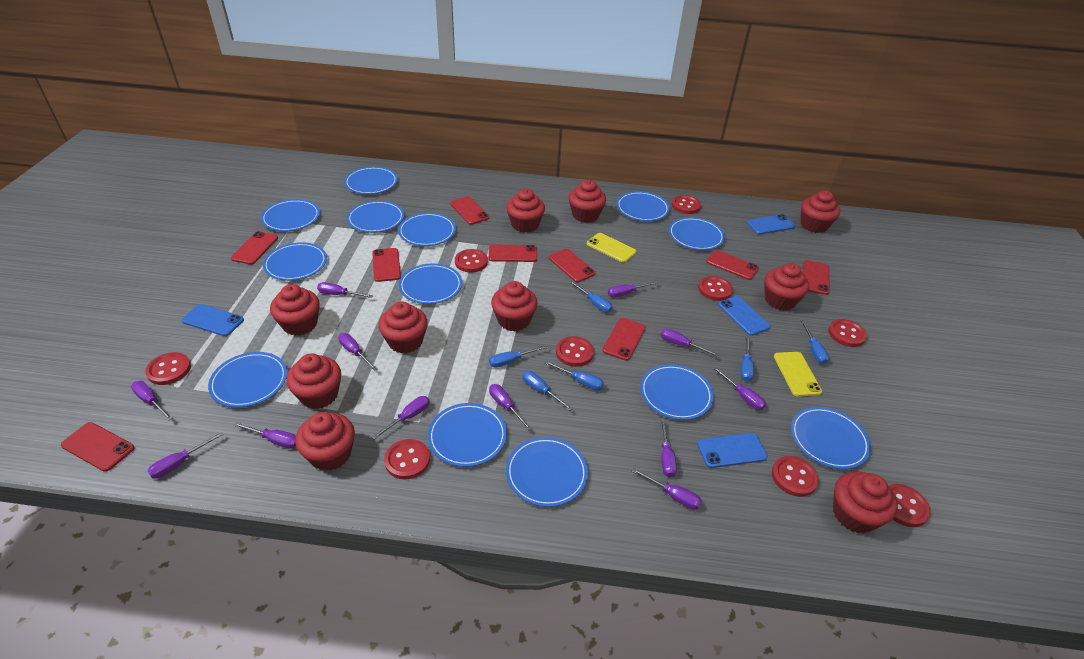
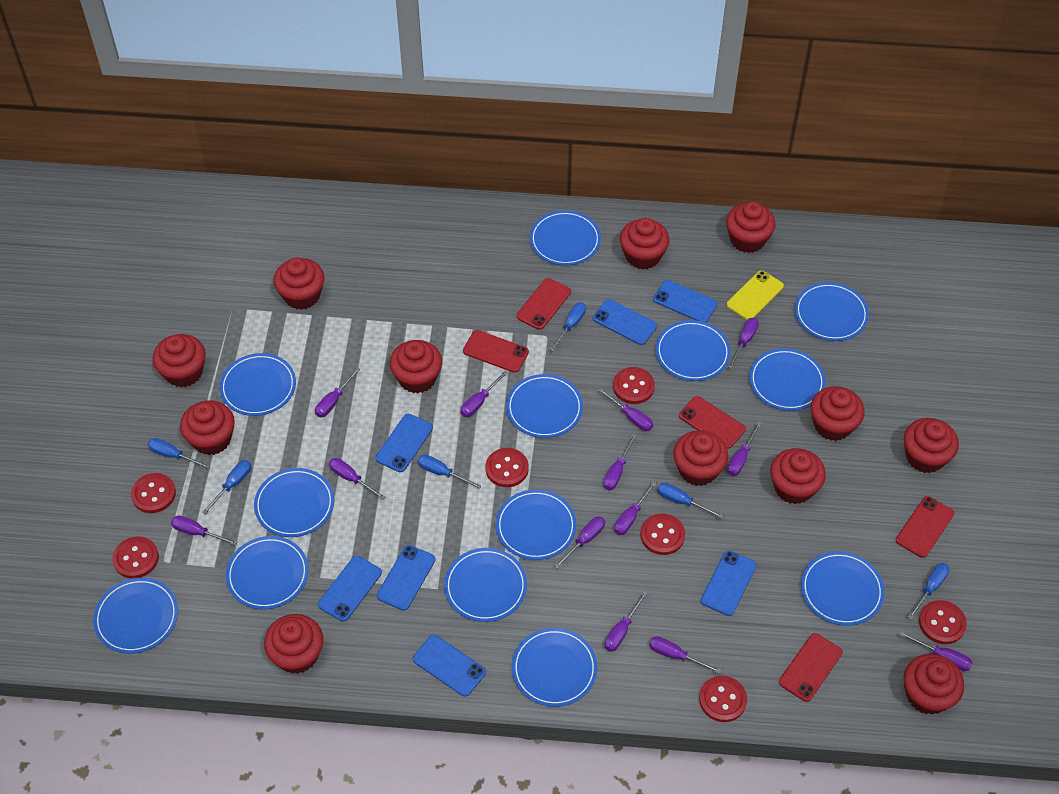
blue phone: [181,304,244,336] [697,433,768,468] [718,296,770,336] [747,214,795,235] = 4 -> [318,556,382,622] [376,414,433,472] [377,545,435,611] [413,635,486,697] [593,299,657,345] [653,280,718,322] [701,550,757,616] = 7
purple screwdriver: [131,381,173,420] [147,432,223,479] [233,422,296,449] [317,282,373,298] [338,333,378,371] [372,396,430,439] [489,384,532,430] [608,281,659,298] [632,468,702,509] [660,418,677,477] [661,329,719,357] [713,367,766,410] = 12 -> [171,516,237,546] [315,367,360,417] [329,458,385,500] [461,370,508,417] [555,516,605,568] [598,388,653,431] [603,434,637,490] [604,591,648,652] [614,481,657,535] [649,636,721,674] [727,422,762,476] [728,318,759,369] [899,631,973,671] = 13
red button: [145,352,191,385] [384,439,430,479] [455,249,488,272] [556,336,594,367] [672,195,701,214] [698,276,733,301] [772,456,819,497] [828,319,867,347] [889,484,931,527] = 9 -> [112,536,159,579] [131,473,176,513] [485,448,529,487] [613,367,655,404] [640,514,685,555] [699,676,747,722] [919,600,967,644] = 7
red cupcake: [270,284,320,336] [286,354,341,409] [295,412,355,471] [378,301,428,354] [491,281,538,331] [506,189,545,233] [569,180,606,223] [764,263,809,311] [801,190,840,233] [833,472,898,534] = 10 -> [153,334,206,387] [180,400,235,455] [264,614,324,674] [274,258,324,310] [390,340,442,393] [620,218,670,270] [673,430,728,486] [726,201,776,253] [770,448,826,504] [810,386,865,441] [904,418,959,473] [904,654,964,715] = 12
red phone: [61,422,135,472] [231,231,278,265] [372,248,401,282] [450,196,489,225] [489,245,537,262] [549,249,595,282] [602,318,646,361] [706,250,759,280] [803,260,830,295] = 9 -> [463,330,529,373] [517,278,571,330] [679,396,746,449] [779,633,843,702] [896,496,954,558] = 5
yellow phone: [587,233,636,262] [774,352,822,397] = 2 -> [727,270,784,320] = 1

